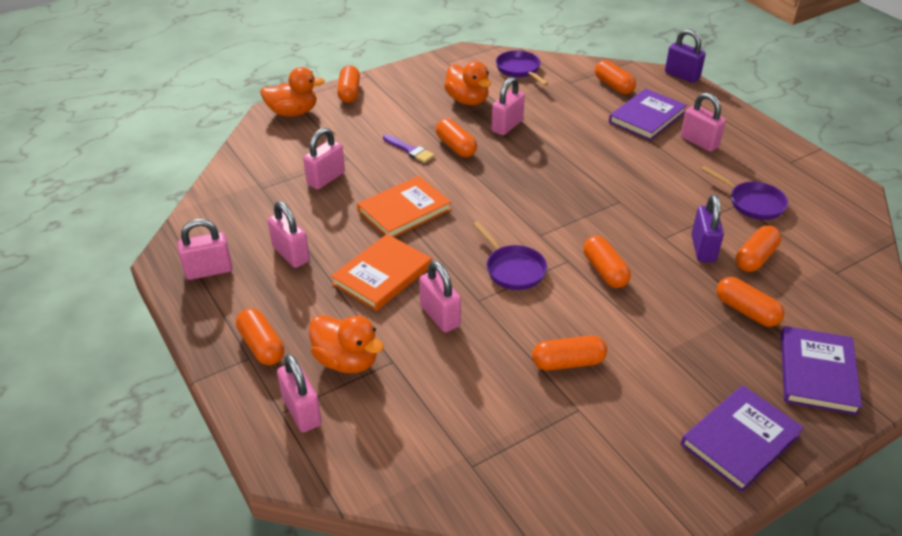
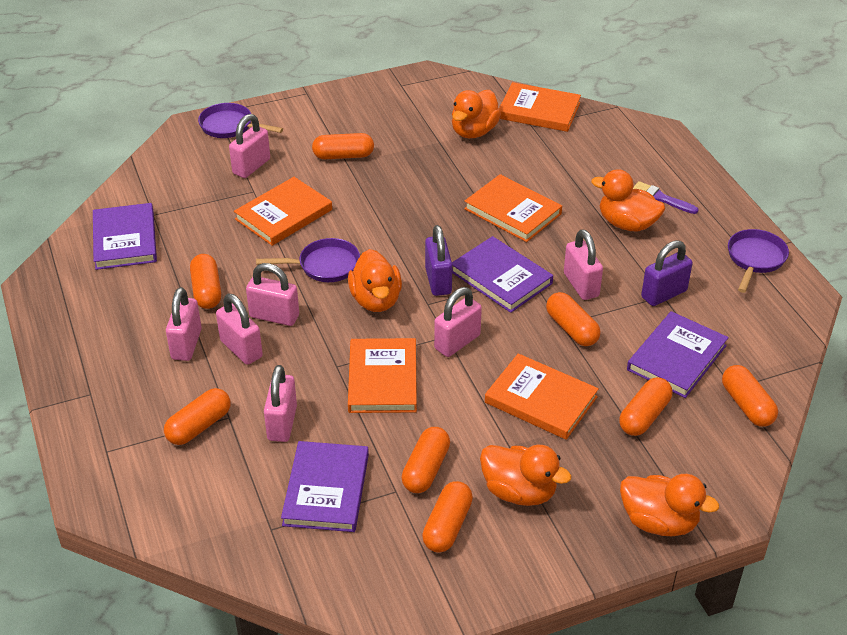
orange book: [331,234,432,311] [357,176,451,237] = 2 -> [234,177,332,246] [348,338,417,413] [464,174,562,242] [485,353,599,440] [498,82,581,132] = 5
orange duck: [260,67,325,117] [309,315,384,373] [444,61,491,105] = 3 -> [348,249,402,312] [452,90,501,138] [480,445,571,506] [591,169,665,231] [620,474,719,536] = 5
purple book: [609,88,687,140] [681,385,804,492] [781,326,862,415] = 3 -> [93,203,157,270] [281,441,369,532] [452,236,553,313] [627,311,729,398] = 4

